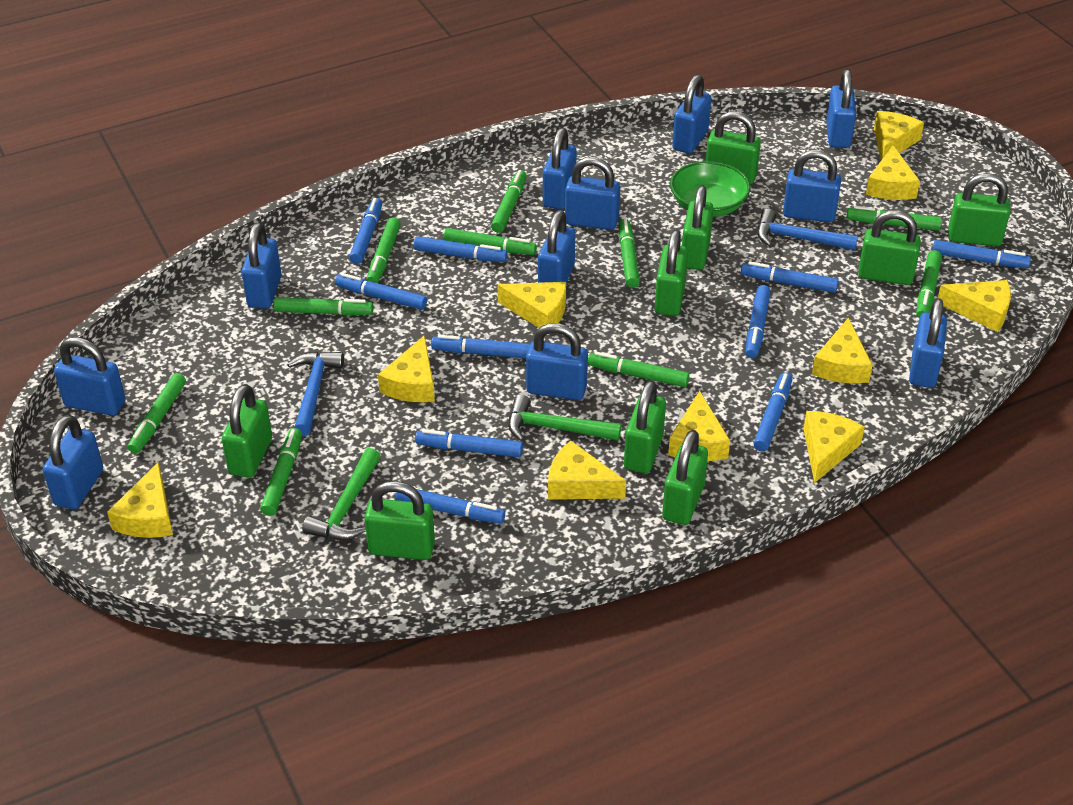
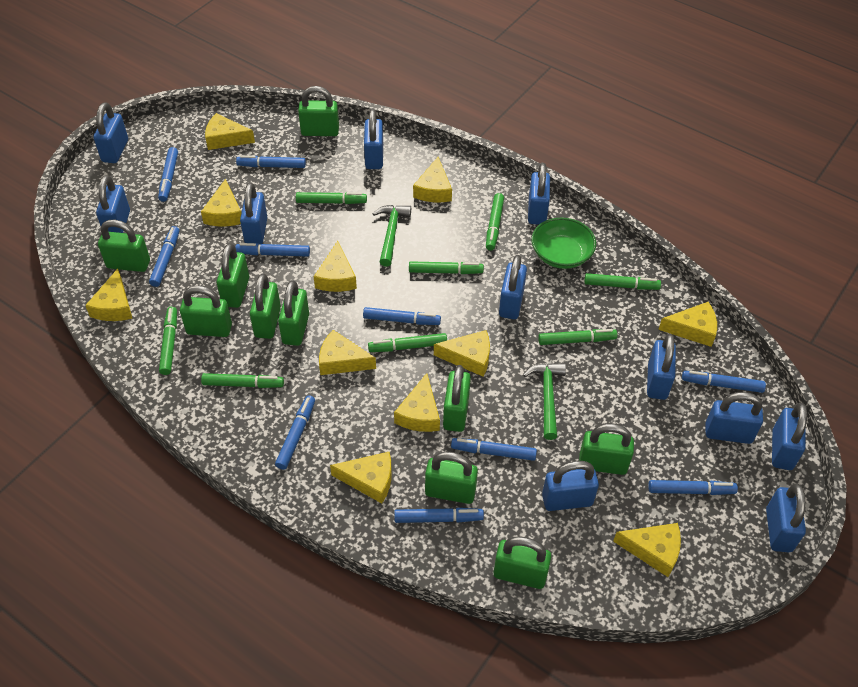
blue hammer: [287,352,344,436] [757,209,858,250] = 2 -> none = 0
green marker: [128,373,186,454] [260,428,302,516] [274,297,373,315] [367,217,401,283] [443,228,537,255] [491,170,527,233] [588,352,689,387] [619,219,640,288] [847,206,942,231] [916,250,942,318] = 10 -> [159,307,177,375] [201,373,284,388] [296,192,367,204] [368,333,447,352] [409,261,484,274] [486,193,504,250] [538,329,617,345] [584,273,661,290] = 8
green padlock: [222,384,272,478] [364,481,435,560] [624,380,666,473] [655,229,688,316] [662,430,708,525] [682,185,714,270] [706,111,761,184] [858,210,921,285] [948,173,1010,246] = 9 -> [98,220,150,272] [180,286,232,337] [217,243,249,308] [250,274,281,339] [278,280,309,346] [298,86,339,136] [425,452,478,504] [443,365,471,432] [494,536,551,589] [579,424,634,475] = 10
yellow cheese: [107,462,173,538] [378,335,435,402] [497,282,566,328] [548,441,626,499] [668,391,730,461] [803,411,865,483] [812,317,873,384] [866,146,920,200] [874,111,924,160] [938,280,1011,332] = 10 -> [85,268,132,321] [201,179,241,226] [205,113,255,150] [314,241,357,292] [319,330,376,375] [330,452,392,503] [394,373,440,432] [413,157,452,202] [434,330,490,377] [613,523,681,577] [658,302,717,347] = 11

